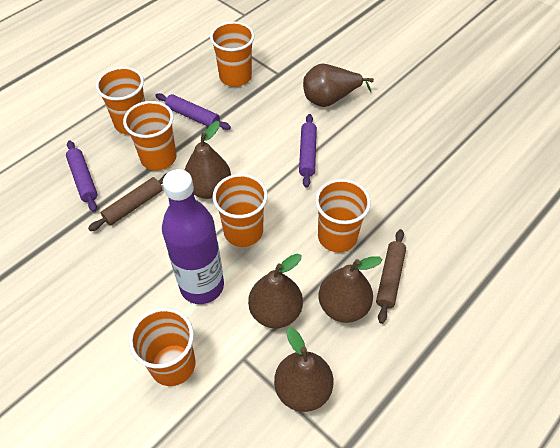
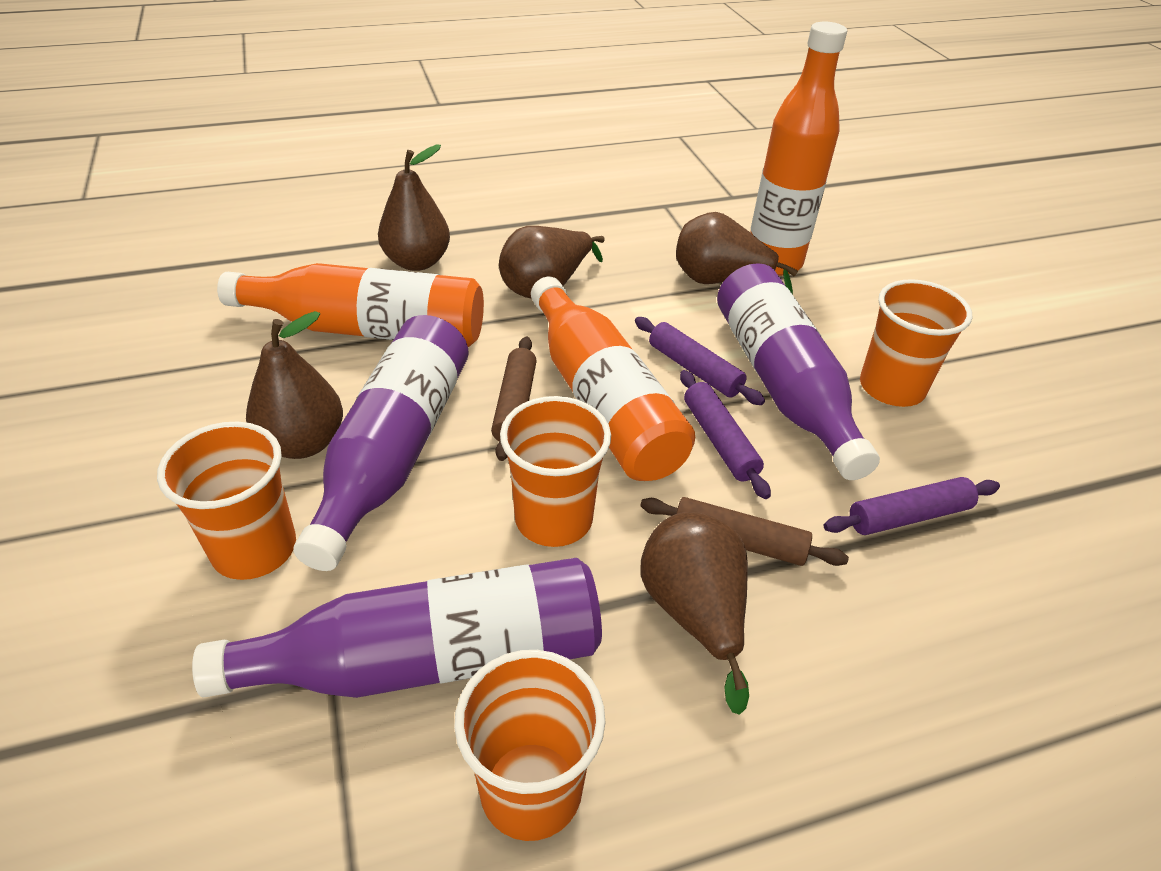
orange bottle: none = 0 -> [217,263,484,347] [531,277,695,481] [750,22,847,276] = 3
orange cup: [96,67,145,134] [123,101,177,171] [129,308,196,386] [210,21,255,87] [213,174,268,247] [315,179,371,252] = 6 -> [157,422,296,580] [454,650,605,841] [500,396,611,547] [860,279,972,407] = 4
purple bottle: [162,169,224,304] = 1 -> [192,558,602,698] [293,315,469,571] [717,263,880,480] = 3

